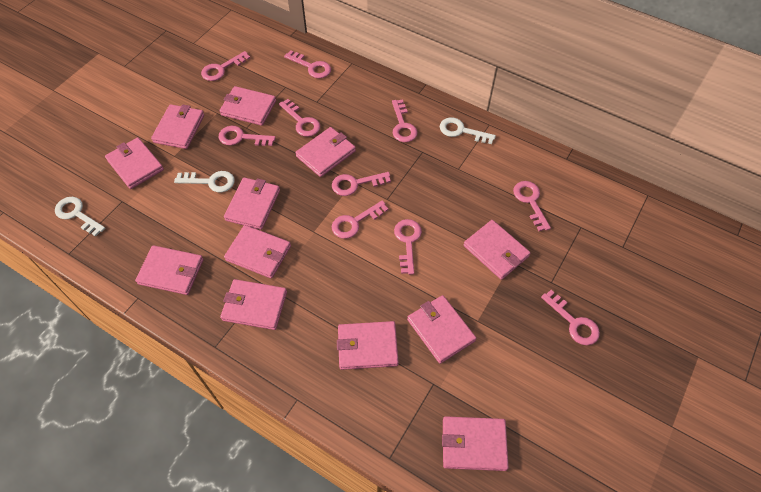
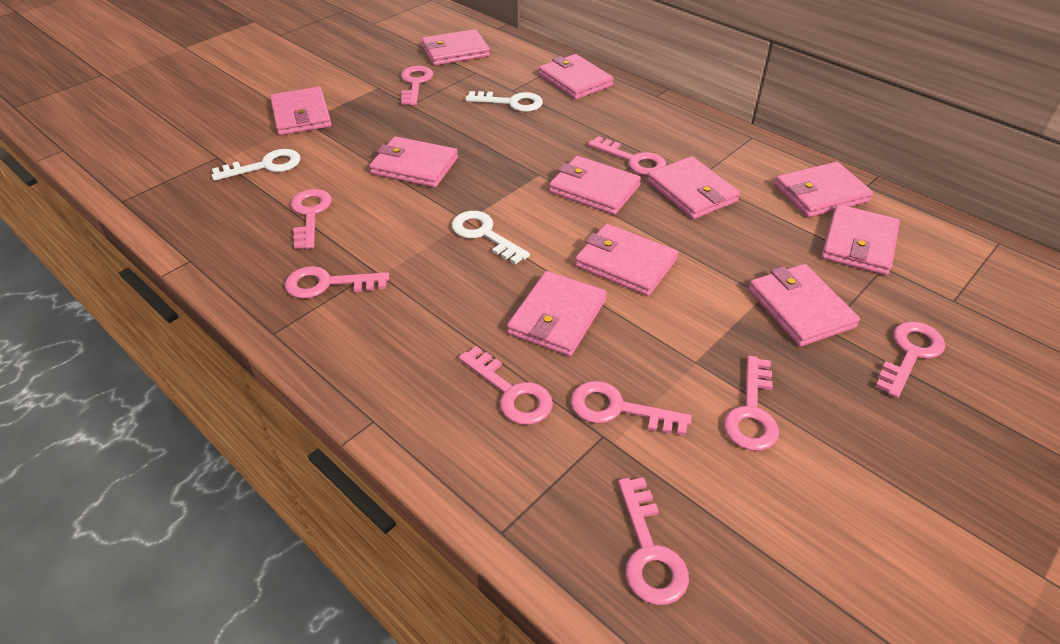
pink key: [201,51,250,81] [219,126,276,146] [279,99,320,137] [284,50,331,78] [332,172,391,196] [332,200,389,239] [392,99,418,142] [394,219,422,275] [513,181,551,231] [541,290,600,345] = 10 -> [285,266,389,299] [291,189,332,249] [401,66,433,106] [459,346,553,425] [571,381,692,436] [588,136,666,176] [618,477,689,605] [724,356,779,451] [875,321,945,398] = 9
pink wallet: [105,137,164,189] [135,245,203,295] [151,104,204,149] [219,86,276,126] [220,279,287,330] [224,178,280,230] [224,225,291,278] [295,127,356,177] [337,321,399,370] [407,295,476,364] [442,416,509,471] [464,220,531,280] = 12 -> [270,87,332,135] [369,136,458,188] [422,29,490,66] [507,271,607,356] [539,54,614,100] [549,156,641,215] [575,224,678,296] [647,156,740,219] [748,264,860,347] [775,162,873,217] [822,204,900,275] = 11

